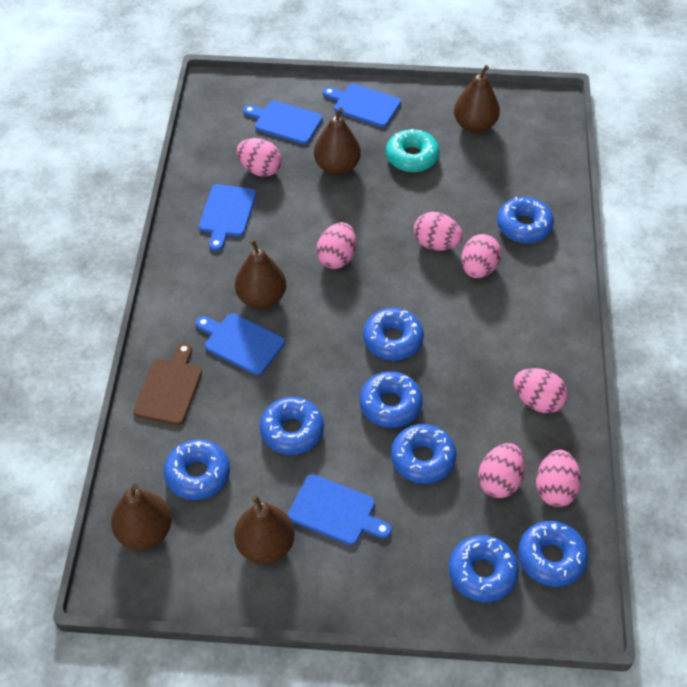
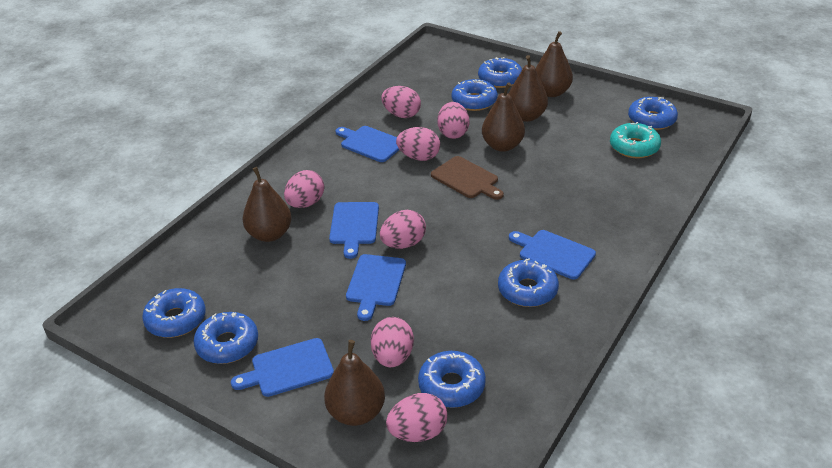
blue donut: [164,439,230,500] [260,397,324,455] [359,371,423,428] [363,308,424,361] [391,424,456,484] [449,535,519,602] [497,197,554,243] [518,521,588,587] = 8 -> [142,288,206,338] [193,312,258,364] [418,351,486,408] [452,79,498,111] [478,57,522,88] [498,259,559,307] [628,97,678,130] = 7

